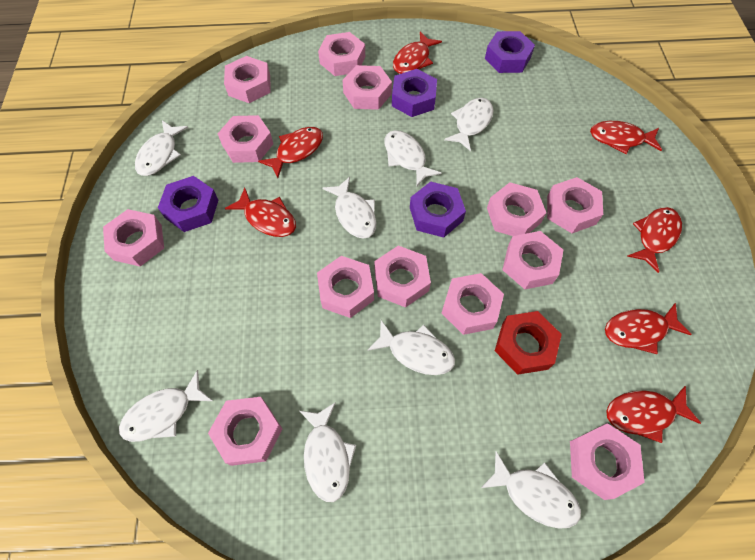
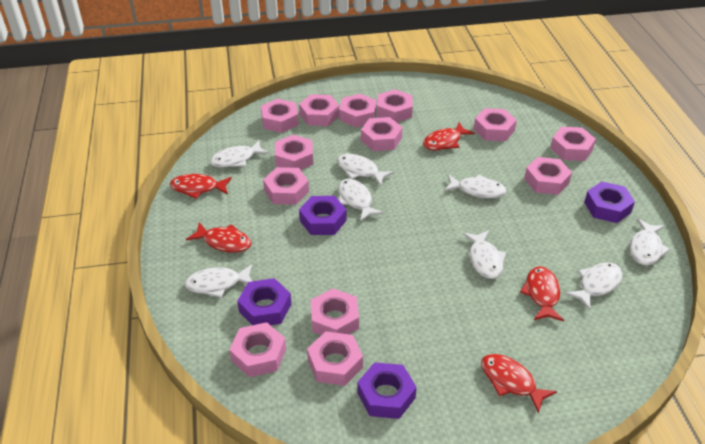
red fish: [225,187,296,237] [258,127,323,178] [393,31,442,74] [590,121,662,154] [605,303,692,354] [606,386,701,443] [627,207,682,273] = 7 -> [170,174,232,199] [186,222,251,253] [423,122,475,151] [481,354,557,414] [520,266,564,321] = 5
red nut: [495,311,562,375] = 1 -> none = 0

